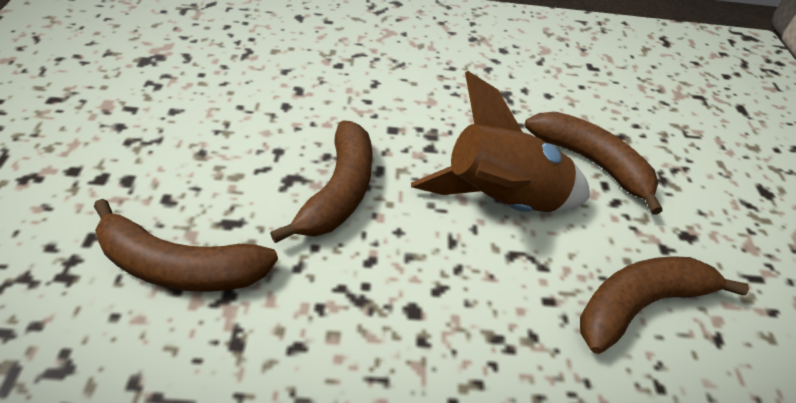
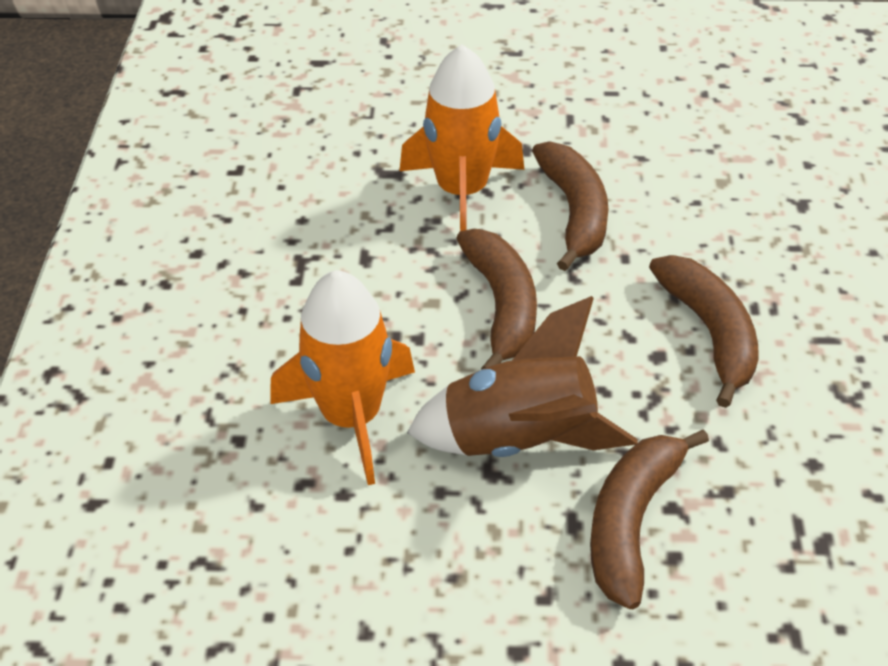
orange rocket: none = 0 -> [270,270,415,485] [400,44,524,231] = 2

